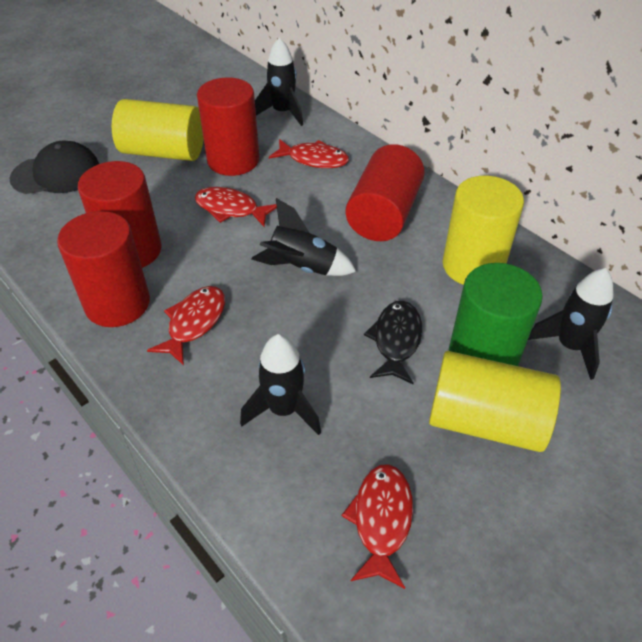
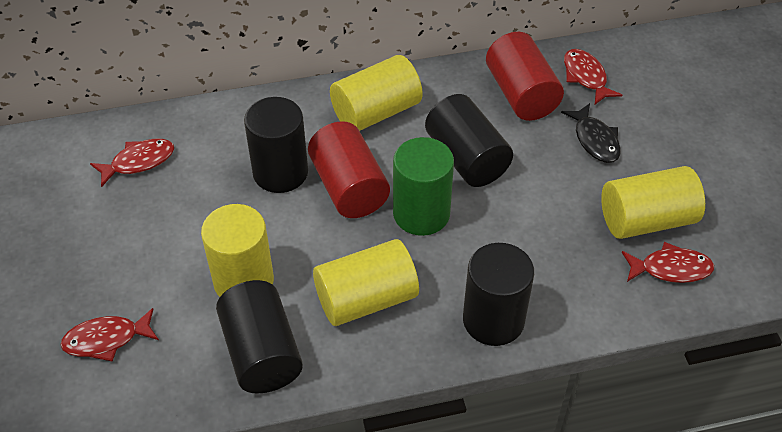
black cap: [10,140,99,194] = 1 -> none = 0
black cylinder: none = 0 -> [216,280,303,394] [244,97,308,193] [425,94,513,187] [463,243,534,346] = 4
black rocket: [240,334,321,435] [252,198,356,276] [255,37,303,126] [528,268,614,380] = 4 -> none = 0
red cylinder: [57,211,150,327] [78,161,162,268] [197,77,260,176] [346,144,425,241] = 4 -> [308,121,390,218] [486,32,564,121] = 2
yellow cylinder: [112,99,204,161] [429,351,561,452] [443,176,524,285] = 3 -> [201,204,274,297] [313,239,419,326] [330,55,423,131] [601,166,705,239] = 4

